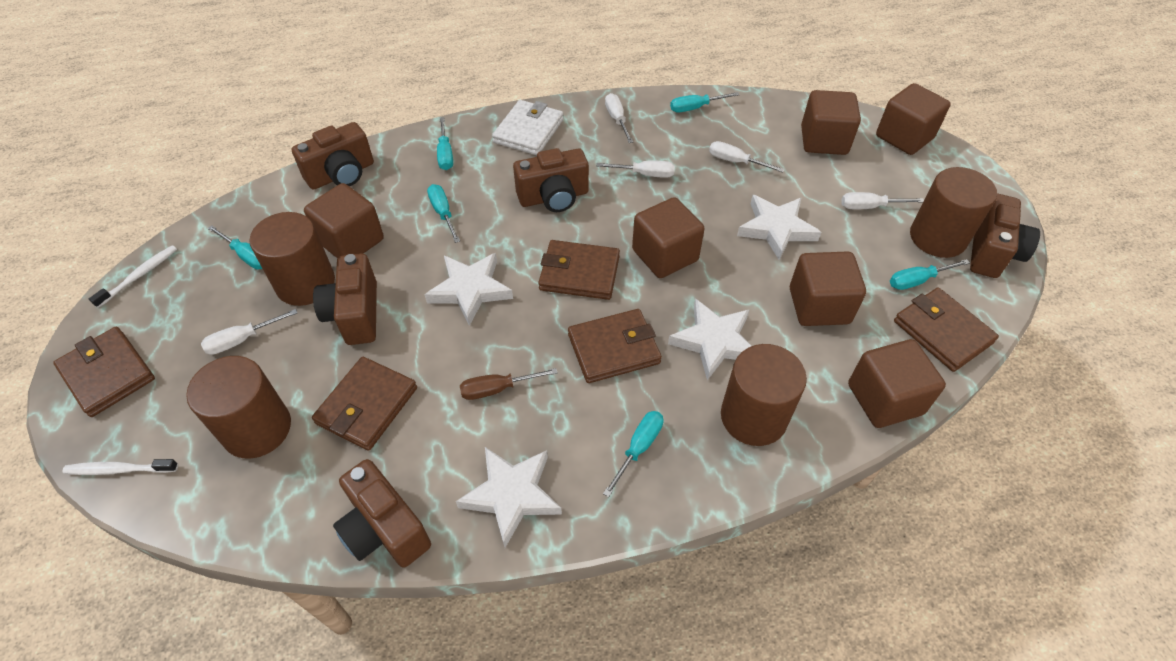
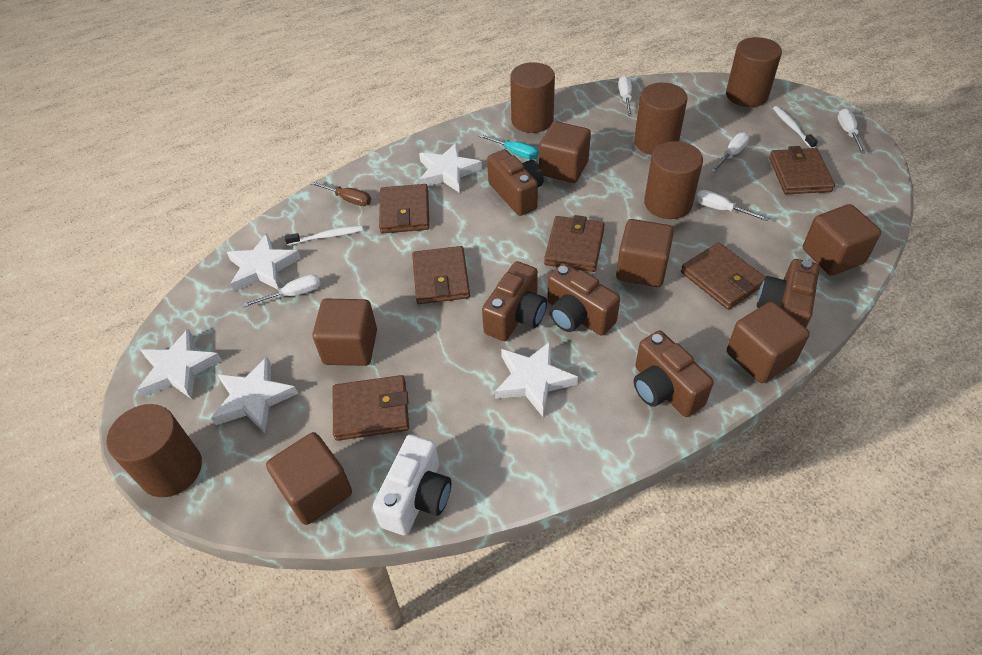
brown cylinder: [186,356,291,459] [249,212,335,306] [721,344,807,446] [910,167,997,258] = 4 -> [106,404,202,497] [510,62,555,133] [634,83,687,155] [644,141,703,219] [726,37,782,107] = 5
brown wallet: [53,327,155,417] [312,357,417,451] [538,240,620,300] [568,309,662,383] [894,287,999,372] = 5 -> [333,375,409,441] [379,184,429,233] [412,246,470,304] [544,215,605,272] [681,243,765,310] [769,146,835,194] = 6
turquoise screwdriver: [208,225,262,270] [427,184,460,243] [437,117,453,170] [603,411,663,497] [670,92,740,112] [890,259,970,290] = 6 -> [479,134,539,160] = 1
white camera: none = 0 -> [373,434,451,536] = 1
white star: [424,253,513,326] [456,447,562,548] [668,299,751,380] [737,195,821,260] = 4 -> [137,329,222,399] [211,357,298,433] [227,233,301,292] [419,143,482,193] [495,341,578,417] = 5
white wallet: [492,100,564,155] = 1 -> none = 0

